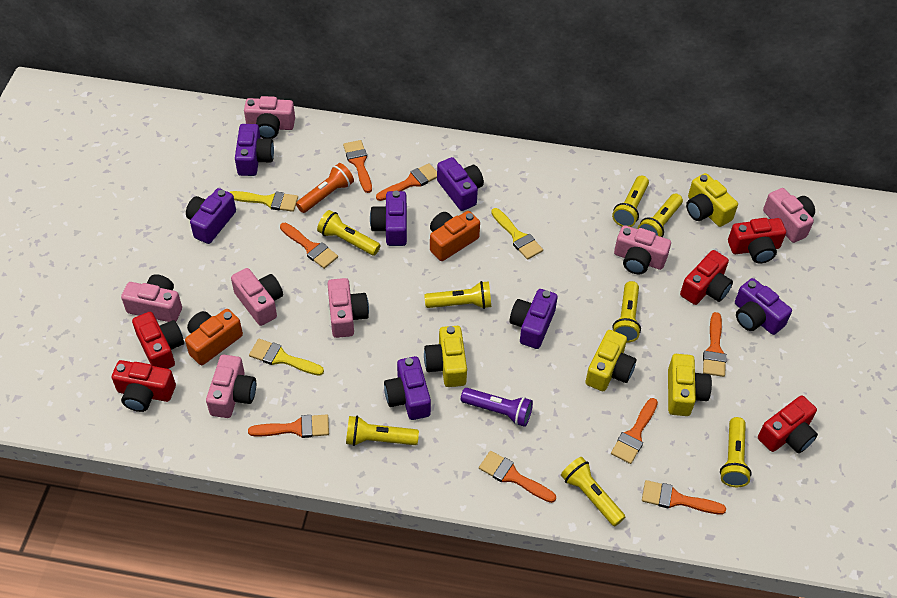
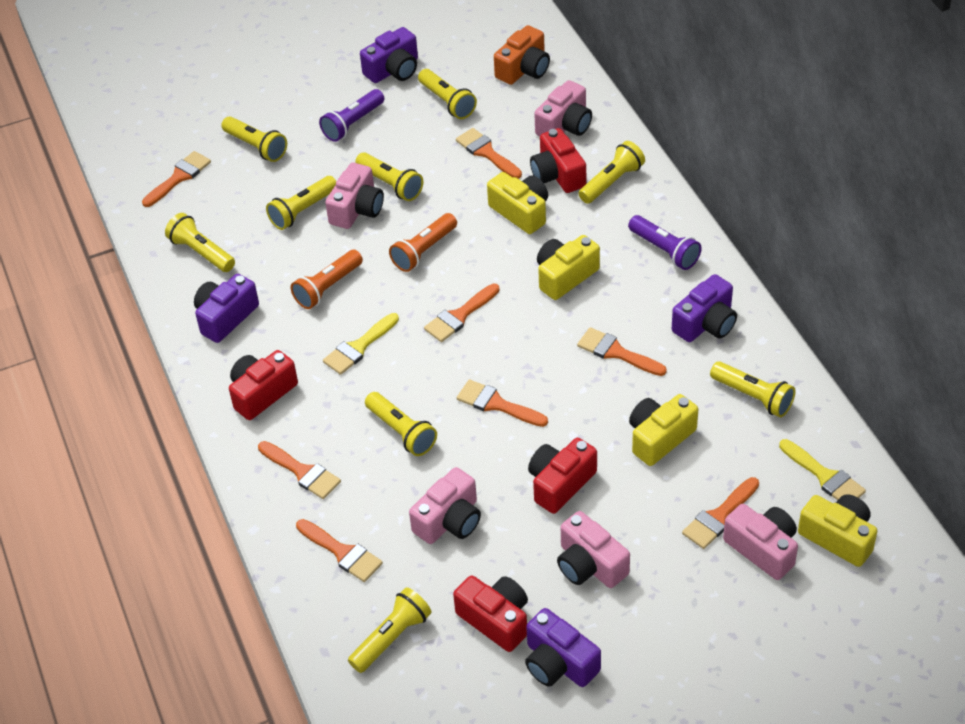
orange camera: [185,309,243,365] [430,211,480,261] = 2 -> [494,25,550,85] = 1
orange flashlight: [296,163,354,213] = 1 -> [291,250,363,309] [389,213,457,272] = 2
pink camera: [121,274,182,322] [206,355,256,418] [231,268,283,326] [244,96,295,139] [327,278,369,338] [614,225,671,274] [763,188,815,243] = 7 -> [325,163,384,229] [409,467,481,544] [534,80,592,136] [557,511,630,588] [723,504,798,580] = 5
purple camera: [186,188,236,244] [235,124,274,176] [370,191,407,246] [384,356,431,420] [437,157,484,211] [510,289,558,349] [735,278,792,335] = 7 -> [194,274,259,343] [360,27,418,83] [525,608,601,687] [672,274,737,342] = 4
purple flashlight: [461,388,533,427] = 1 -> [319,89,384,142] [628,215,701,270] = 2
red camera: [112,360,176,412] [132,312,184,369] [680,250,733,305] [728,218,786,264] [758,396,818,453] = 5 -> [229,350,298,420] [453,575,528,652] [528,438,597,514] [530,128,586,193] = 4
yellow brush: [229,191,298,212] [249,339,324,376] [491,208,543,260] = 3 -> [323,313,399,375] [779,439,866,500] = 2
yellow flashlight: [317,210,380,256] [346,416,419,446] [424,281,491,309] [561,457,625,526] [612,175,649,227] [612,281,641,343] [638,194,683,237] [720,417,752,487] = 8 -> [165,213,235,272] [221,116,287,162] [266,176,337,230] [348,587,432,673] [355,152,423,201] [365,392,437,456] [418,69,477,119] [578,141,645,204] [710,361,796,417] = 9

